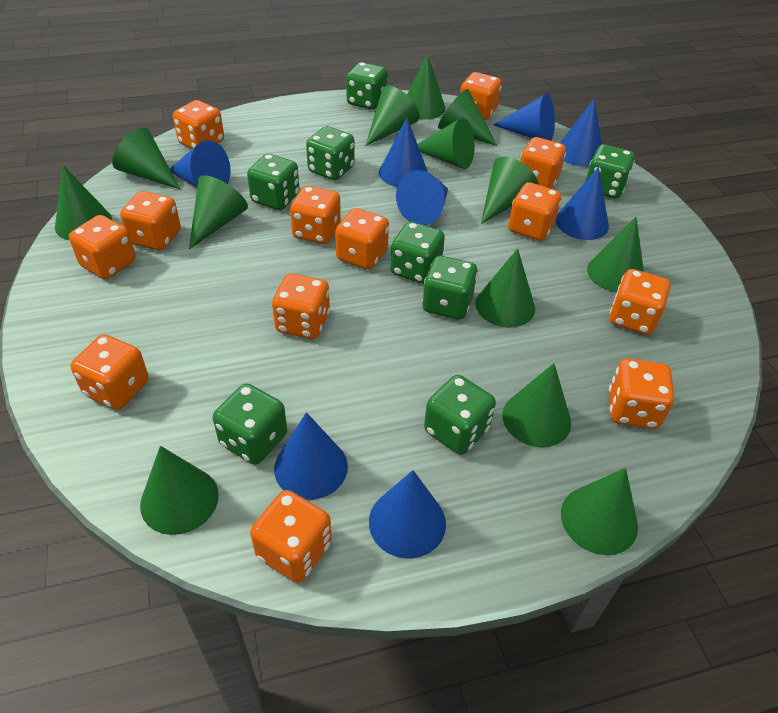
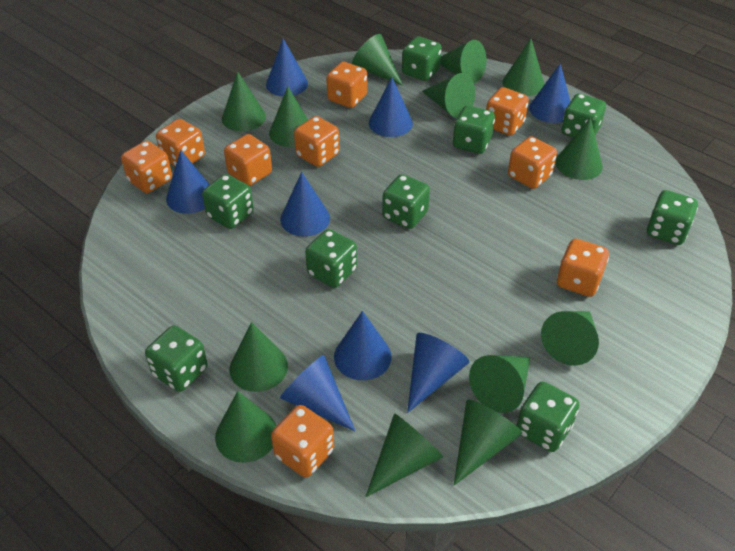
green dice: [213,383,287,464] [247,154,299,210] [306,126,355,180] [346,62,387,110] [390,222,445,284] [422,256,478,320] [424,375,496,455] [585,144,635,199] = 8 -> [145,326,208,392] [202,174,254,229] [305,229,357,288] [382,174,430,229] [402,36,442,81] [453,105,495,154] [516,382,579,452] [561,93,606,137] [647,190,698,245] = 9
orange dice: [69,215,136,279] [70,334,149,410] [120,191,181,250] [173,100,224,149] [250,490,332,583] [272,273,330,339] [290,186,341,244] [335,208,389,270] [460,72,502,120] [508,182,561,241] [520,137,566,189] [609,269,671,335] [609,359,674,429] = 13 -> [121,141,172,193] [156,119,205,167] [224,134,272,186] [271,405,334,478] [294,116,340,167] [326,62,367,108] [486,87,529,136] [508,136,557,189] [557,239,609,297] = 9

